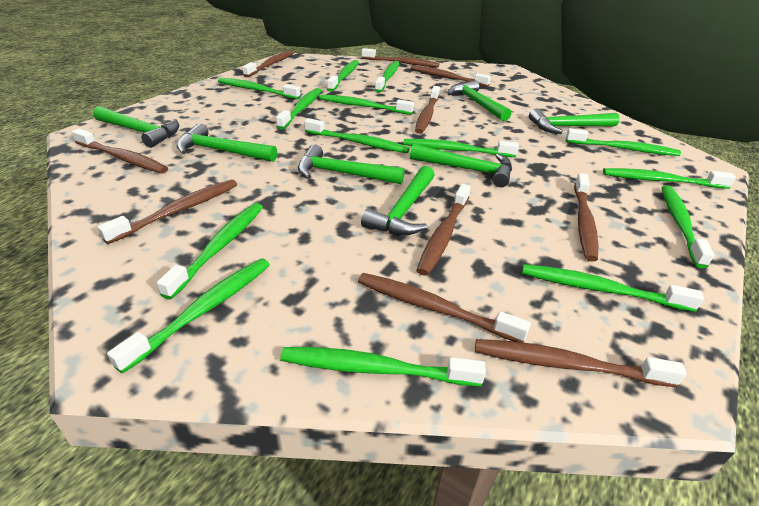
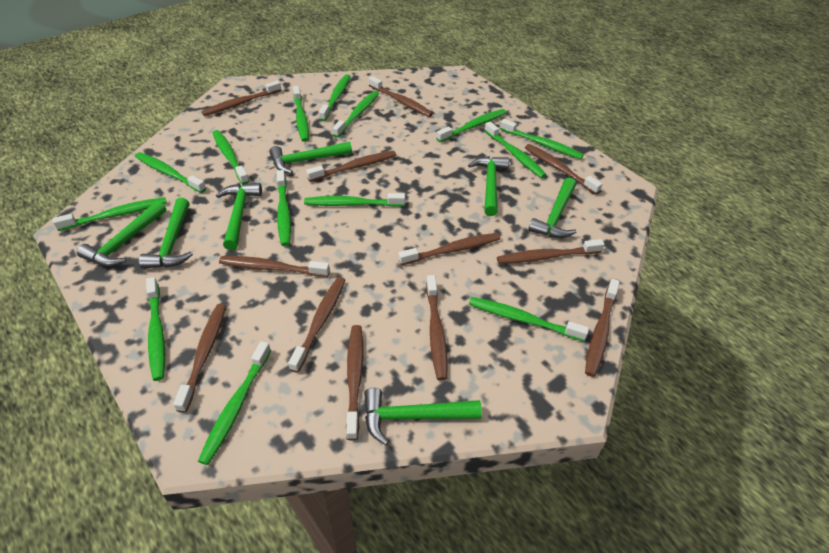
brown toothbrush: [72,129,168,173] [97,180,237,244] [242,50,294,77] [358,273,531,343] [362,48,440,67] [410,65,491,87] [415,86,440,134] [416,184,471,276] [475,339,686,387] [574,173,598,262] = 10 -> [173,304,226,413] [201,80,281,116] [219,256,330,277] [288,277,345,373] [306,150,396,182] [346,325,363,440] [369,76,433,117] [398,233,501,265] [426,275,447,381] [497,239,605,264] [525,144,602,194] [585,279,620,377] = 12

